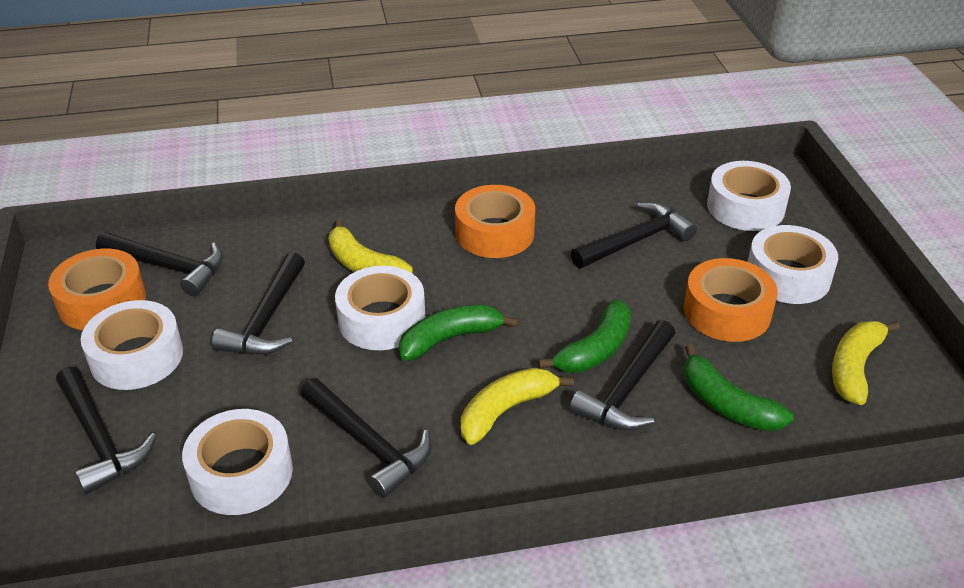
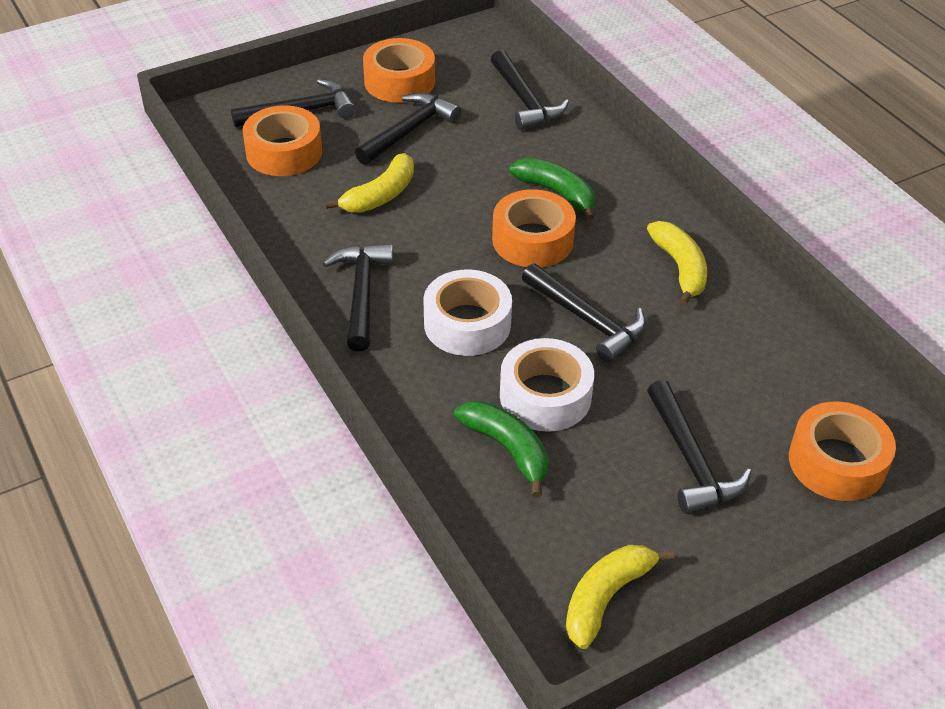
green banana: [399,304,518,361] [538,299,631,373] [684,344,794,431] = 3 -> [454,401,549,497] [509,158,595,221] = 2
orange tape: [48,248,146,330] [455,185,535,258] [683,258,778,342] = 3 -> [242,105,322,176] [363,38,435,103] [492,189,576,267] [789,401,896,501] = 4
white tape: [81,300,183,390] [182,409,293,515] [335,266,425,350] [707,161,791,231] [748,225,838,304] = 5 -> [423,269,512,356] [500,338,594,432] = 2

